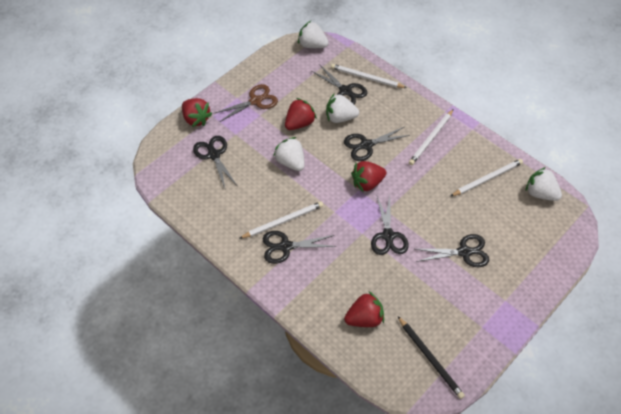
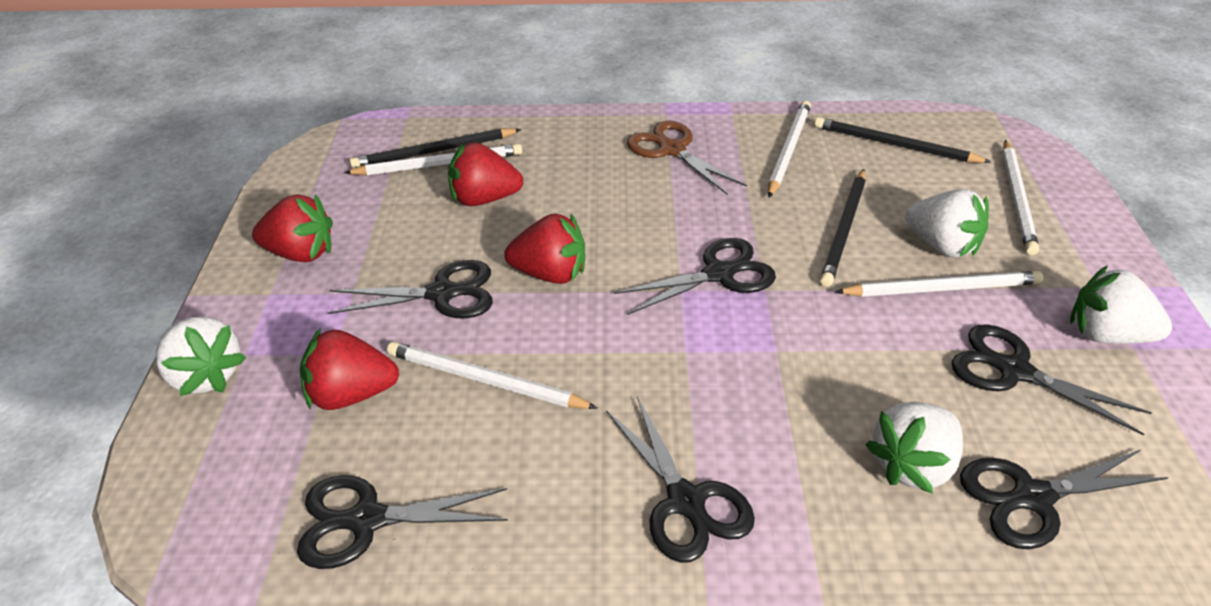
black pencil: [398,316,465,399] = 1 -> [349,128,521,169] [814,117,991,163] [820,169,866,287] = 3
white pencil: [239,201,323,239] [331,64,407,88] [409,110,453,165] [451,159,523,196] = 4 -> [345,144,522,175] [387,342,598,409] [768,101,811,198] [835,271,1043,297] [1002,140,1039,255] = 5

